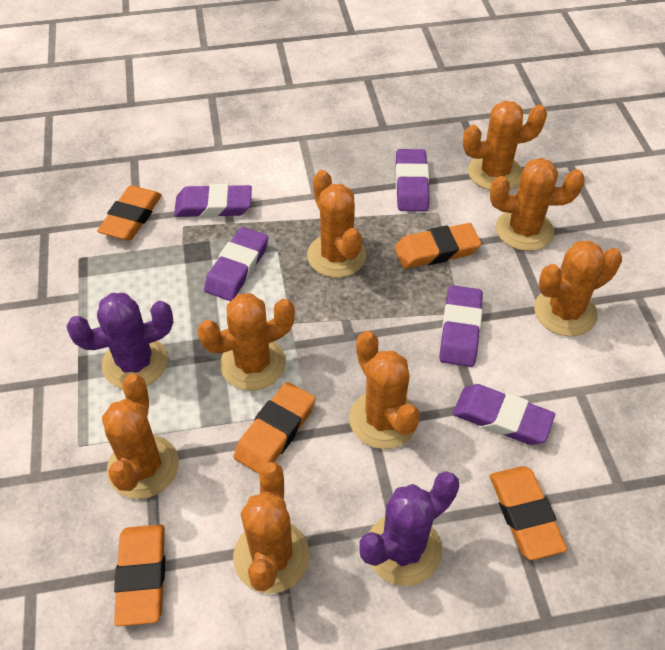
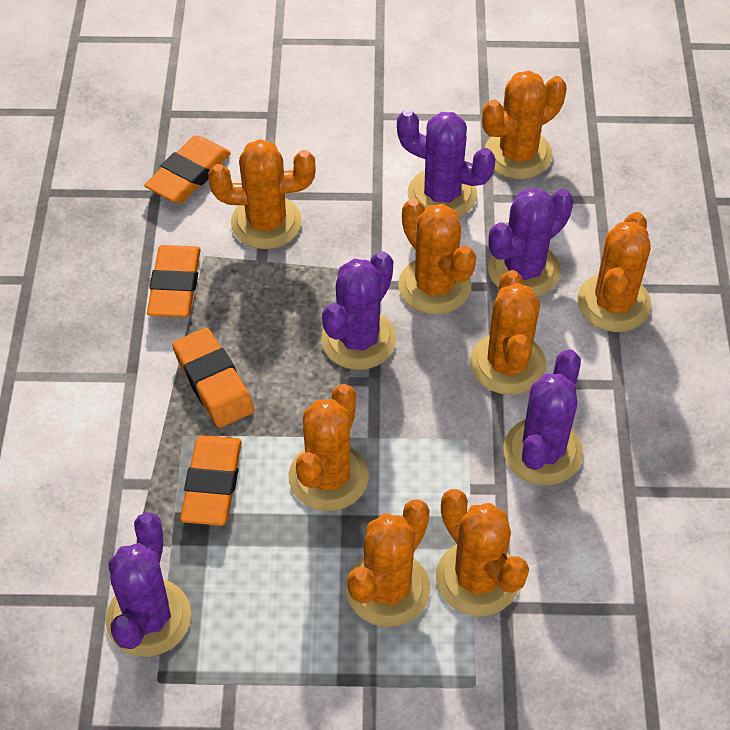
orange eraser: [97,185,162,240] [114,524,165,626] [234,382,315,474] [394,223,481,269] [490,466,567,560] = 5 -> [144,135,231,203] [147,245,201,317] [172,328,254,428] [180,435,242,526] = 4
purple cactus: [66,293,173,389] [359,471,459,586] = 2 -> [105,512,191,657] [321,251,397,370] [397,109,496,218] [488,187,573,297] [503,349,583,485] = 5
purple eraser: [174,184,252,218] [204,227,268,301] [396,149,429,212] [439,285,483,367] [453,384,555,445] = 5 -> none = 0

